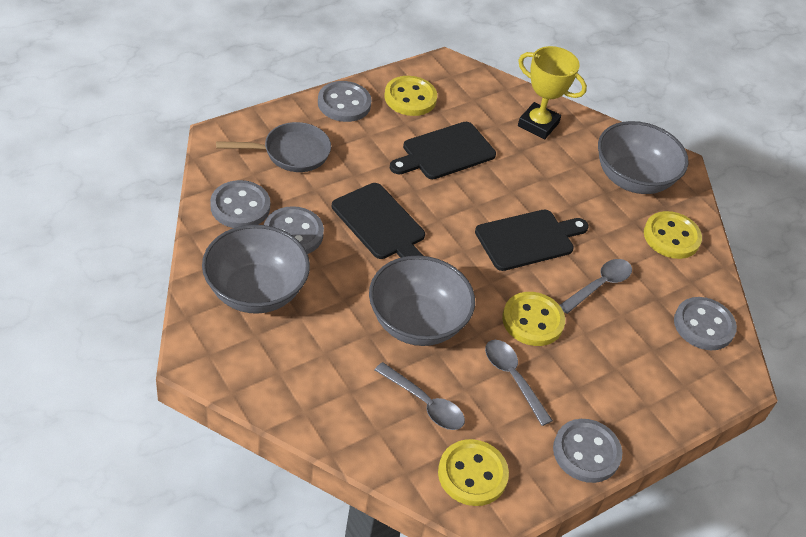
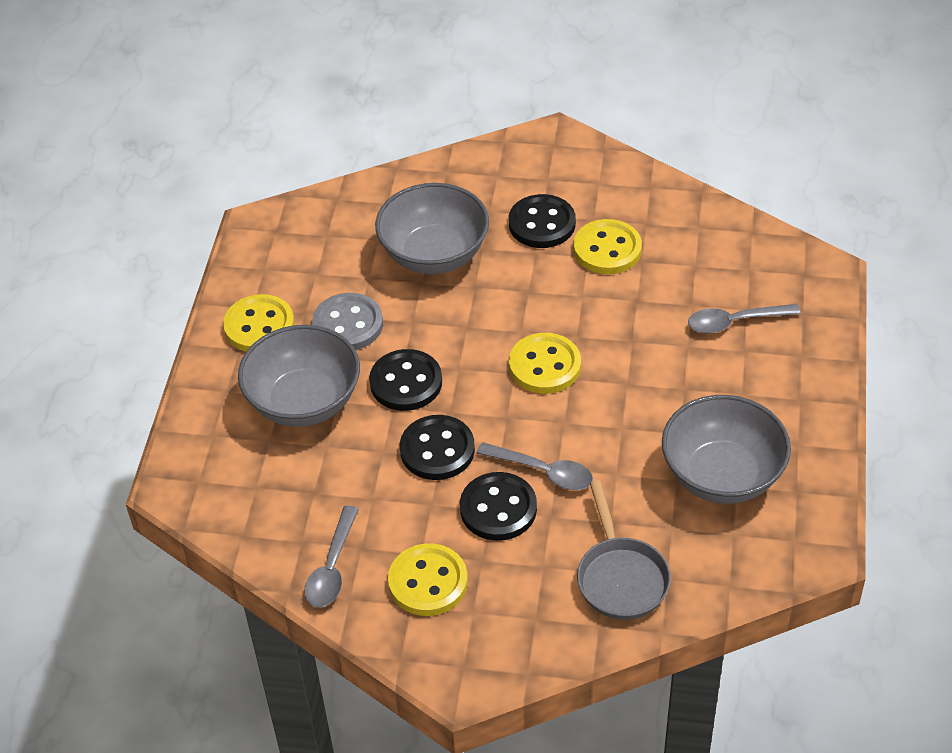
black button: none = 0 -> [369,349,442,411] [400,415,475,480] [460,472,537,541] [509,194,576,248] = 4
black cutting board: [332,183,425,259] [390,122,496,179] [475,210,589,271] = 3 -> none = 0
grey button: [210,180,270,228] [264,206,324,254] [318,81,372,122] [553,419,622,483] [674,297,737,350] = 5 -> [312,293,383,350] = 1
yellow trophy: [518,46,587,139] = 1 -> none = 0

